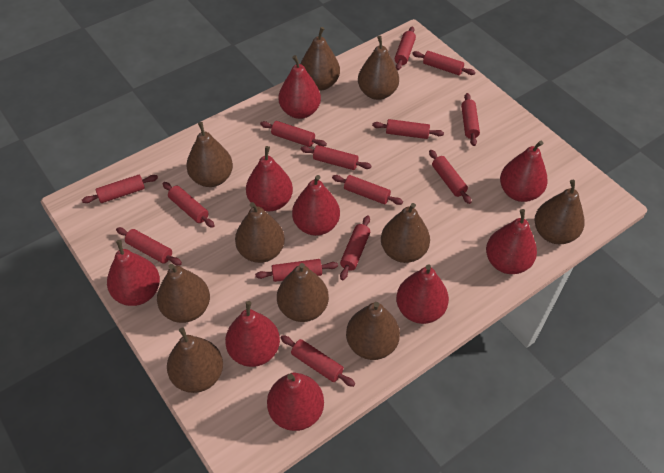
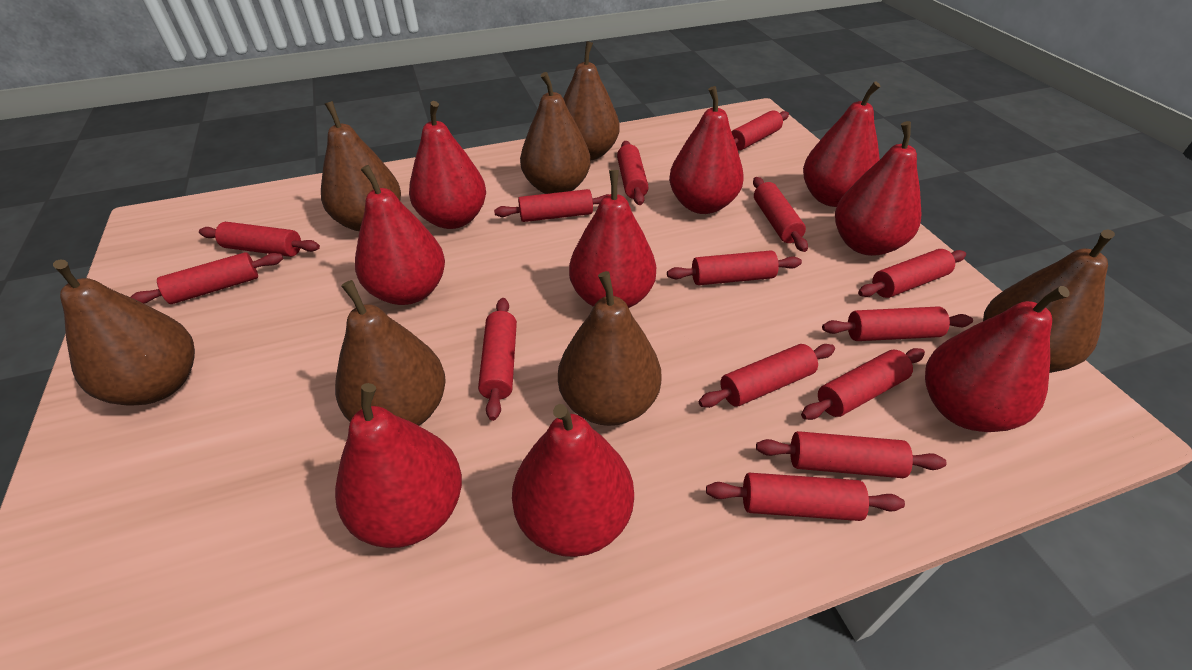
brown pear: [157,264,210,323] [167,327,223,393] [186,122,233,187] [235,202,285,263] [277,263,329,322] [301,27,340,91] [346,302,400,360] [358,36,399,100] [381,203,430,263] [534,180,585,244] = 10 -> [53,259,195,406] [321,101,401,231] [335,280,446,426] [520,72,591,194] [558,271,662,426] [563,41,619,160] [983,229,1115,373] = 7

